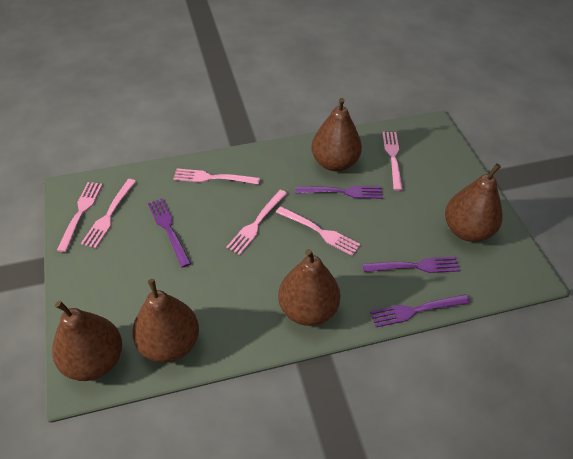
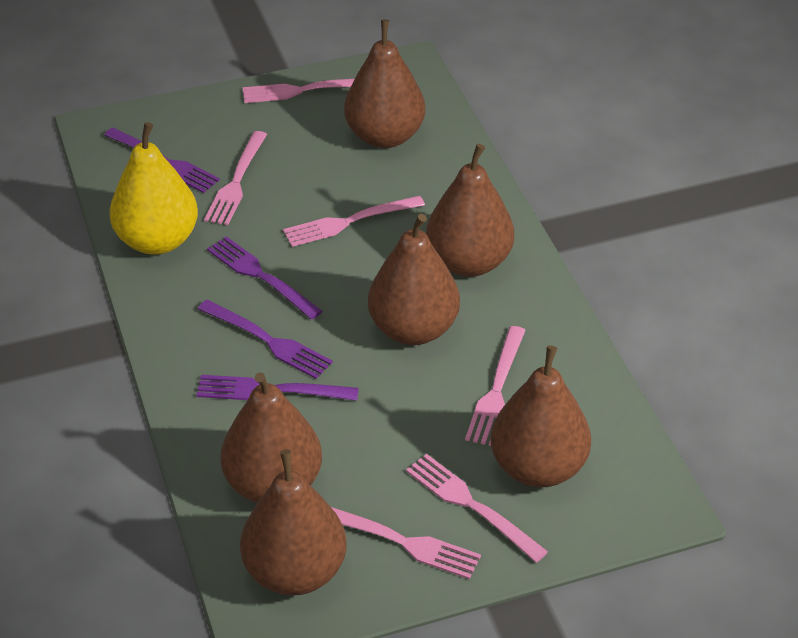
brown pear: [52,301,122,381] [132,279,199,363] [278,249,340,326] [311,98,362,171] [445,163,503,242] = 5 -> [220,372,322,503] [240,449,347,596] [344,20,425,148] [368,214,460,345] [426,144,514,277] [491,345,591,487] = 6
yellow pear: none = 0 -> [110,122,198,255] = 1

